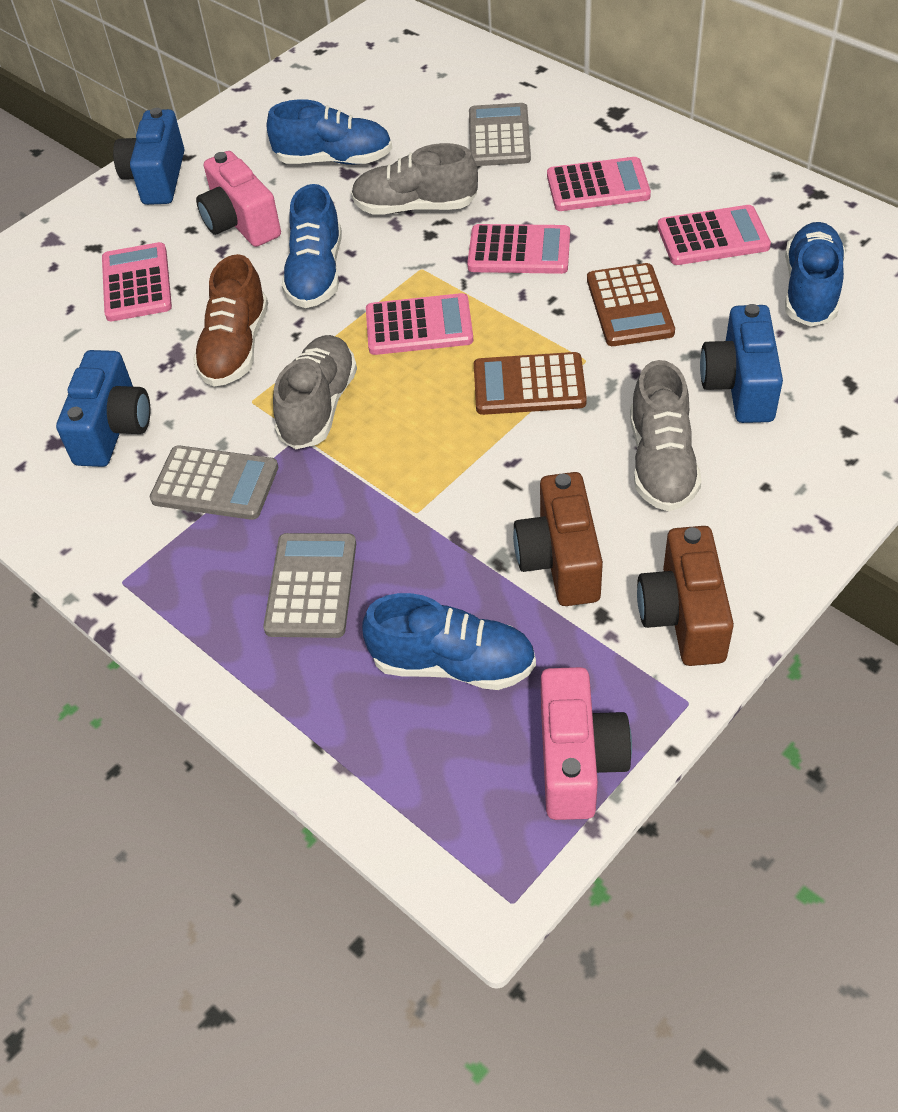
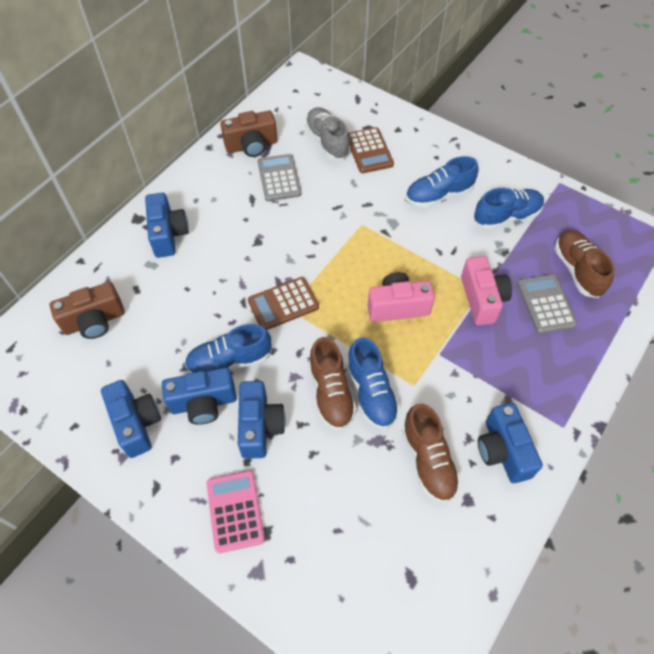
blue camera: [56,350,151,467] [113,108,184,205] [700,304,783,423] = 3 -> [101,380,161,458] [145,193,189,258] [162,367,236,425] [238,381,285,459] [478,403,543,483] = 5
brown shoe: [193,254,268,387] = 1 -> [309,337,357,431] [402,403,461,503] [554,230,615,298] = 3
grey calculator: [150,445,278,520] [263,533,356,638] [469,103,531,166] = 3 -> [258,154,302,201] [517,274,577,334] = 2
grey shoe: [273,335,357,449] [351,143,478,215] [630,360,701,511] = 3 -> [305,107,351,160] = 1
pink calculator: [102,242,172,321] [366,293,473,355] [467,224,570,274] [547,157,651,211] [657,205,771,265] = 5 -> [207,470,265,553] = 1

